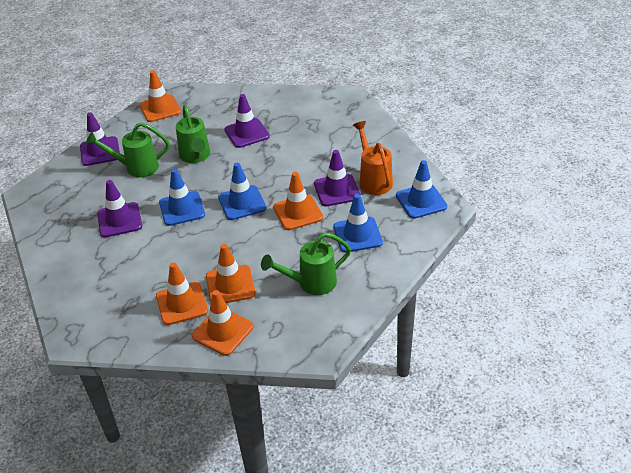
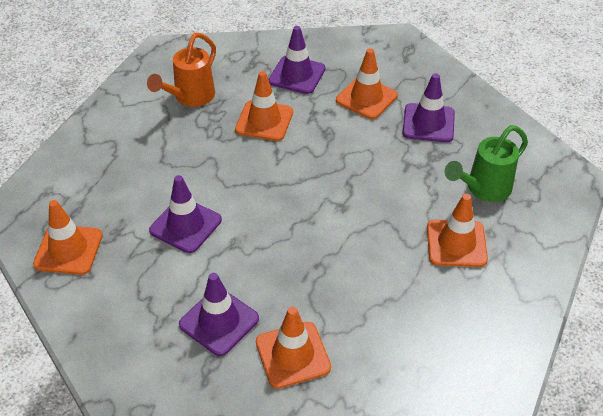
blue traffic cone: [159,169,205,226] [218,163,266,220] [333,194,383,253] [396,160,447,219] = 4 -> none = 0
green watering can: [86,122,170,177] [176,105,210,163] [261,232,351,295] = 3 -> [445,125,528,202] = 1

